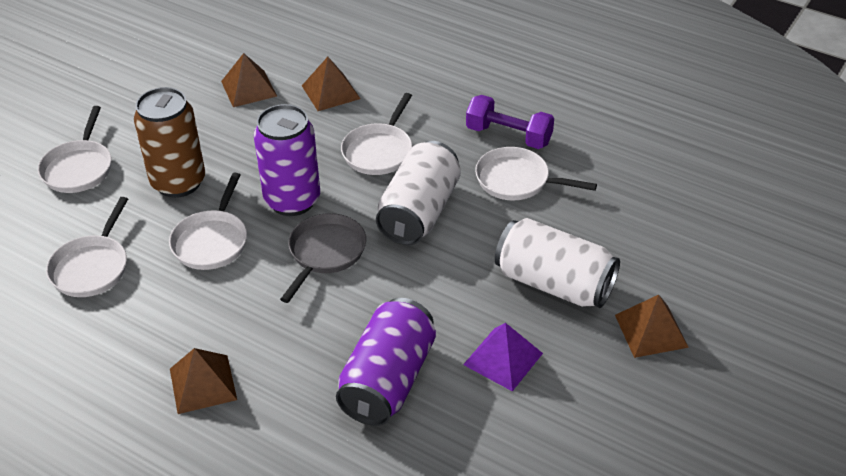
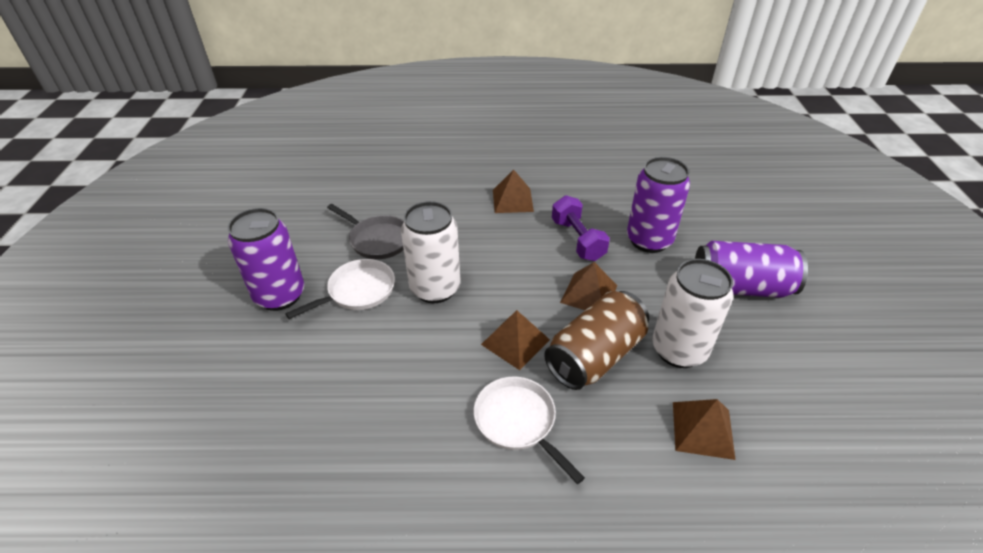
purple can: [254,104,320,216] [336,298,436,426] = 2 -> [228,208,304,311] [627,157,690,253] [695,241,808,298] = 3
purple pyramid: [463,323,543,391] = 1 -> none = 0
white pan: [38,106,111,193] [46,197,128,297] [169,173,247,270] [341,93,412,175] [475,147,597,201] = 5 -> [285,259,395,319] [474,376,585,484] = 2

